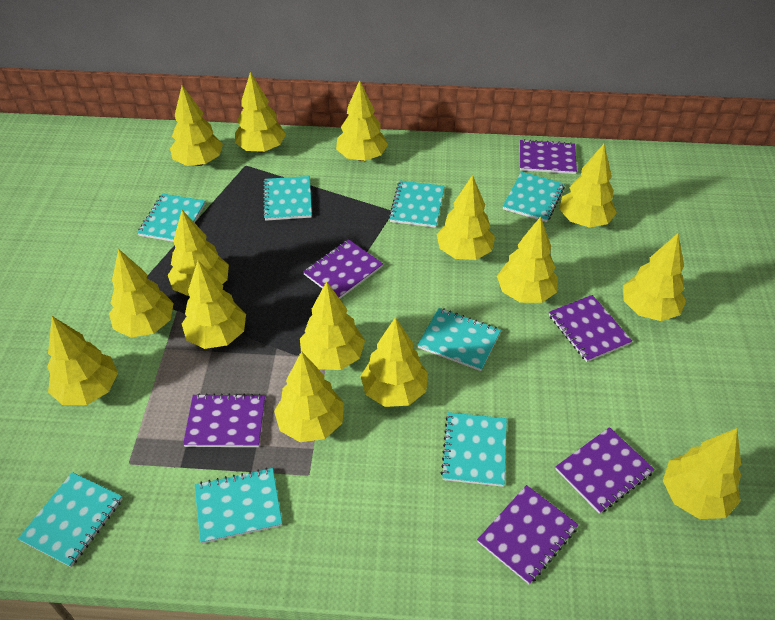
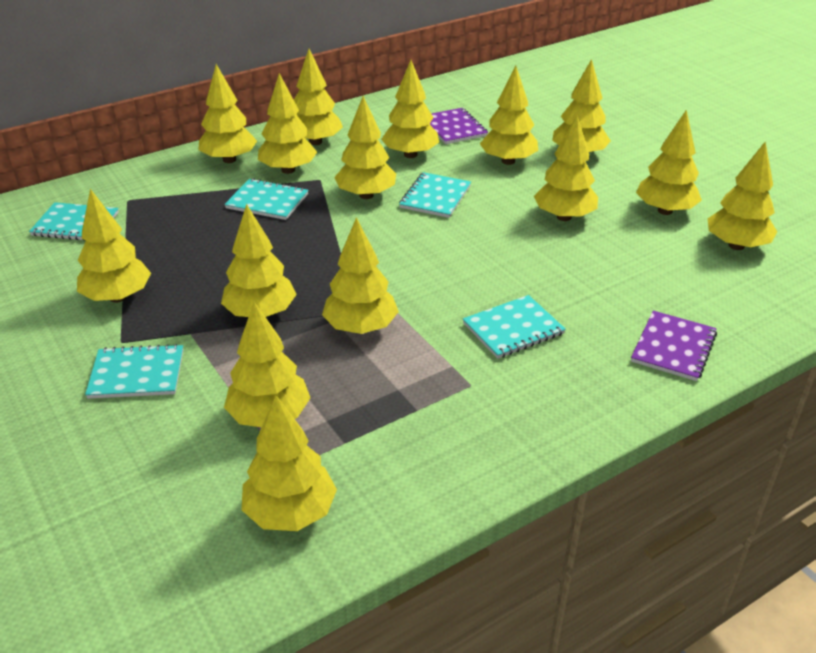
purple notebook: [183,393,265,447] [303,239,383,298] [477,485,579,584] [520,139,577,174] [549,295,632,362] [555,427,655,514] = 6 -> [430,108,488,144] [631,311,717,381] = 2
turquoise notebook: [18,472,122,567] [138,193,206,242] [195,468,282,544] [263,176,312,221] [389,181,445,228] [417,308,501,371] [441,412,507,487] [503,172,565,222] = 8 -> [29,202,119,241] [85,344,183,399] [224,178,308,220] [399,172,471,218] [463,295,566,359] = 5

